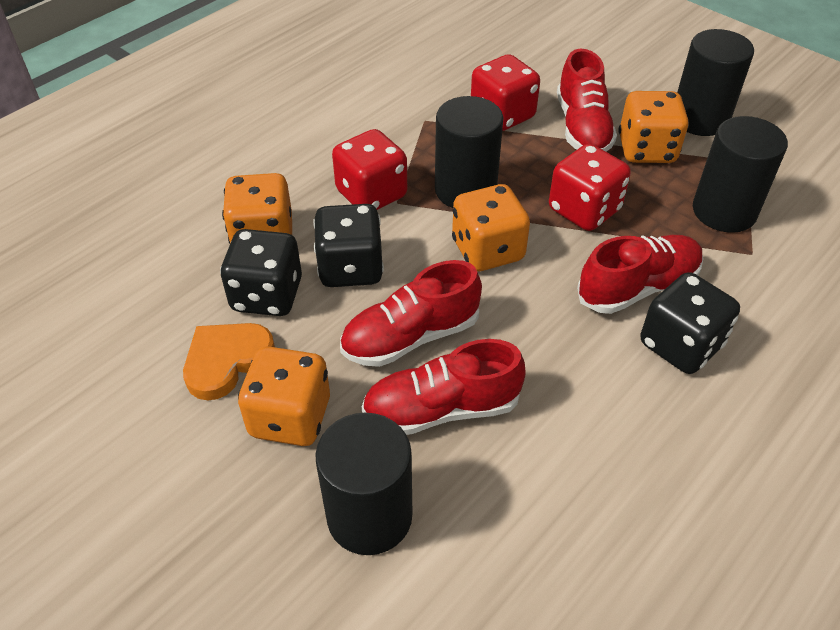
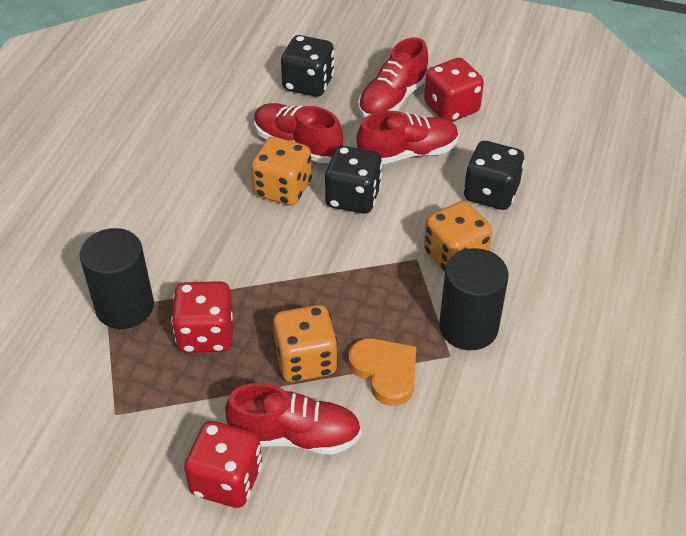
black cylinder: [315,413,412,555] [435,96,504,208] [677,29,754,136] [693,116,788,233] = 4 -> [80,228,154,329] [439,248,508,350] = 2
orange dice: [222,173,292,243] [238,346,330,446] [452,184,530,272] [619,91,689,163] = 4 -> [251,137,312,206] [273,305,338,382] [424,201,493,272] = 3

